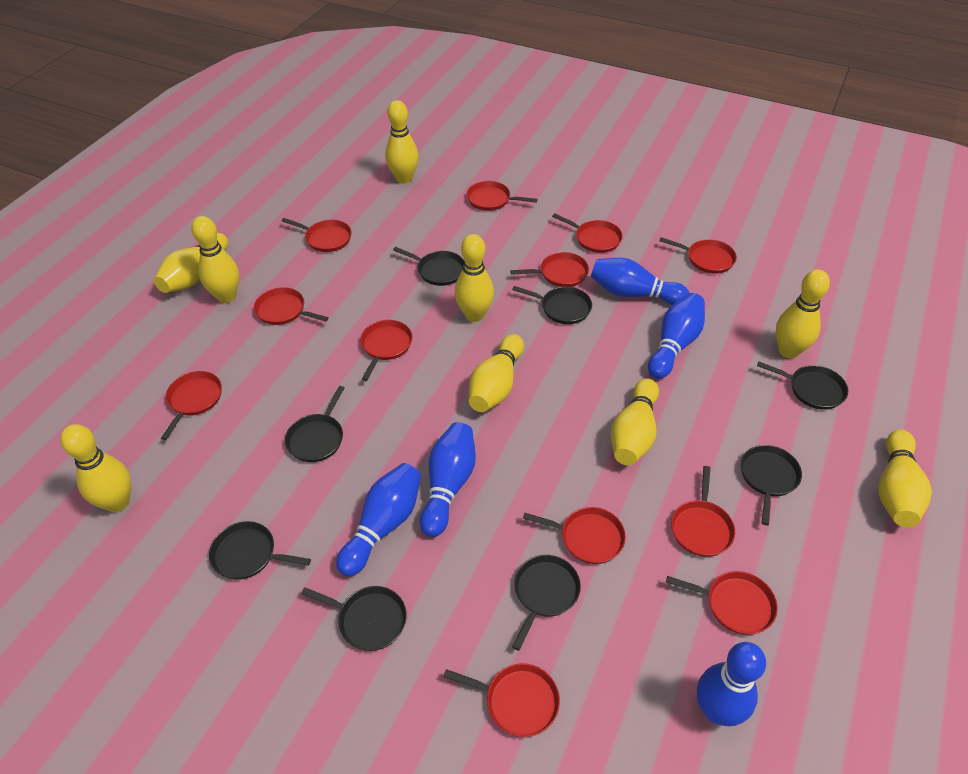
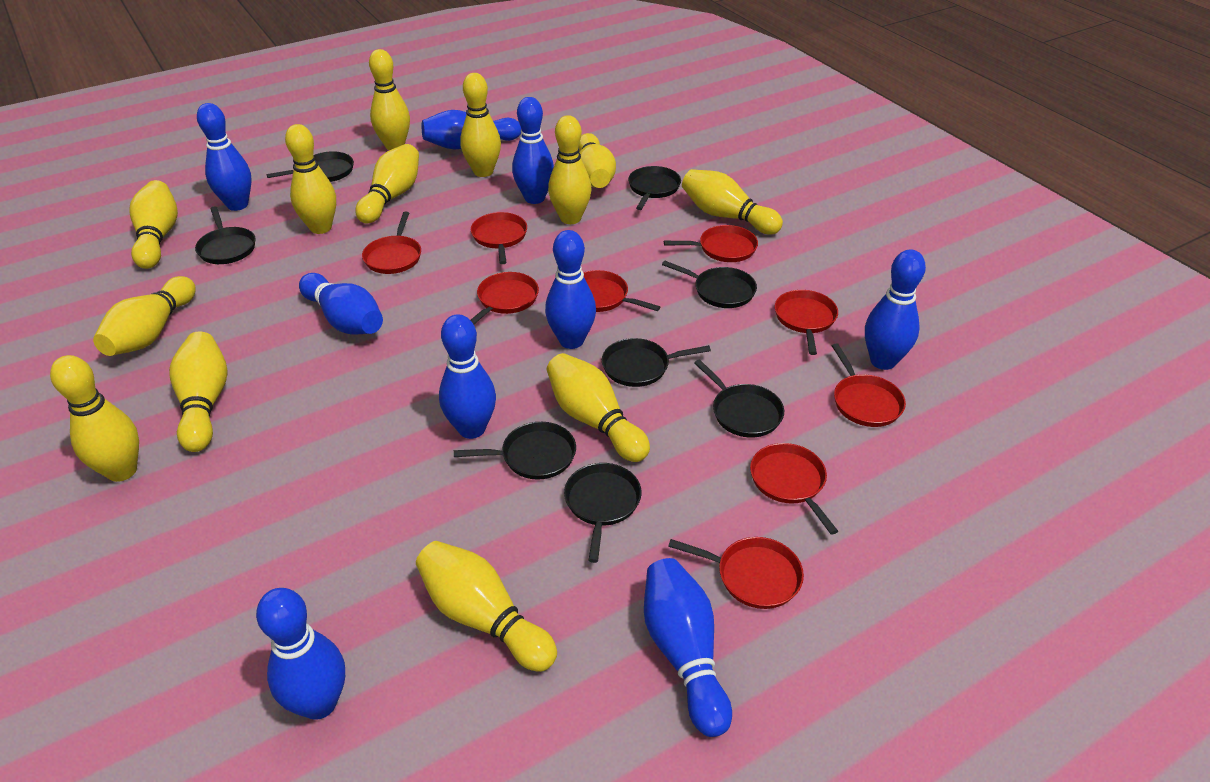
blue bowling pin: [336,463,421,576] [420,422,476,537] [591,258,689,305] [648,293,705,379] [697,642,766,726] = 5 -> [197,103,252,211] [256,588,345,720] [299,273,383,334] [422,110,521,150] [439,314,496,439] [512,97,554,204] [545,230,596,349] [644,558,732,737] [865,249,926,370] = 9
red pan: [161,371,222,440] [254,287,329,325] [282,218,352,252] [360,320,412,381] [443,663,560,737] [466,181,538,211] [510,252,589,287] [523,507,626,564] [552,213,623,253] [659,237,737,274] [666,571,778,635] [671,466,735,557] = 12 -> [362,212,421,274] [471,212,527,264] [471,272,539,324] [583,270,660,312] [664,225,758,262] [668,537,804,609] [750,443,838,535] [775,290,838,355] [832,343,906,427] = 9
yellow bowling pin: [60,424,131,512] [154,233,228,293] [191,216,239,303] [385,100,419,184] [455,234,494,322] [469,334,524,412] [610,379,659,465] [776,270,830,358] [878,429,932,527] = 9 -> [50,355,139,482] [93,276,196,356] [129,180,178,269] [169,332,228,452] [285,124,336,234] [355,144,419,224] [369,49,410,150] [416,541,557,672] [460,73,501,177] [547,353,650,462] [548,115,592,224] [578,133,616,188] [682,169,783,235] = 13

